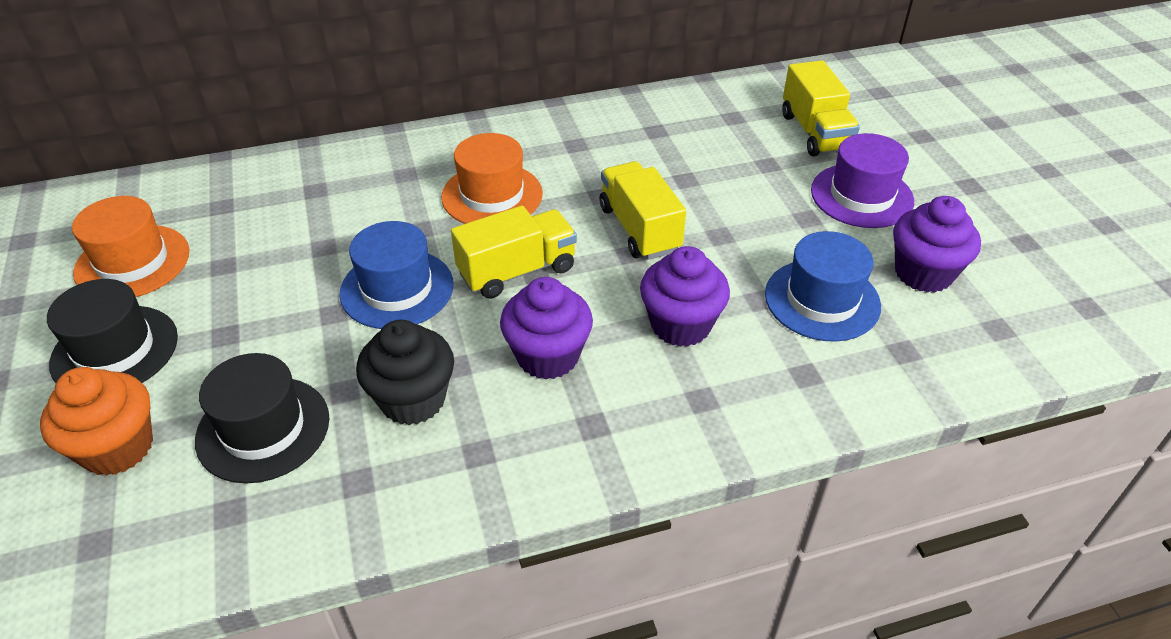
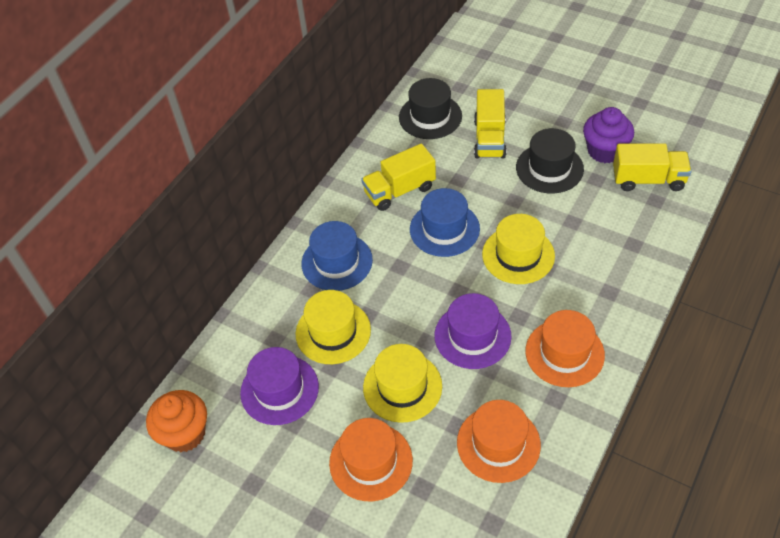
black cupcake: [356,320,454,425] = 1 -> none = 0
orange hat: [72,196,189,297] [441,133,543,224] = 2 -> [329,418,413,501] [457,400,541,483] [525,310,605,387] = 3
purple cupcake: [500,277,593,380] [640,246,730,347] [893,196,981,293] = 3 -> [583,107,634,163] = 1
purple hat: [811,133,914,228] = 1 -> [240,347,319,425] [435,293,512,369] = 2
yellow hat: none = 0 -> [295,290,371,364] [363,344,442,423] [482,214,555,284] = 3

